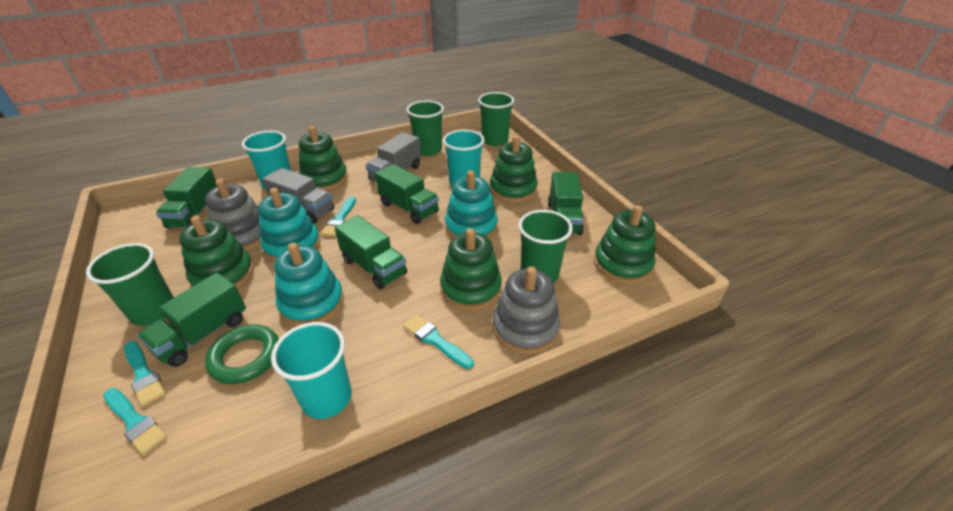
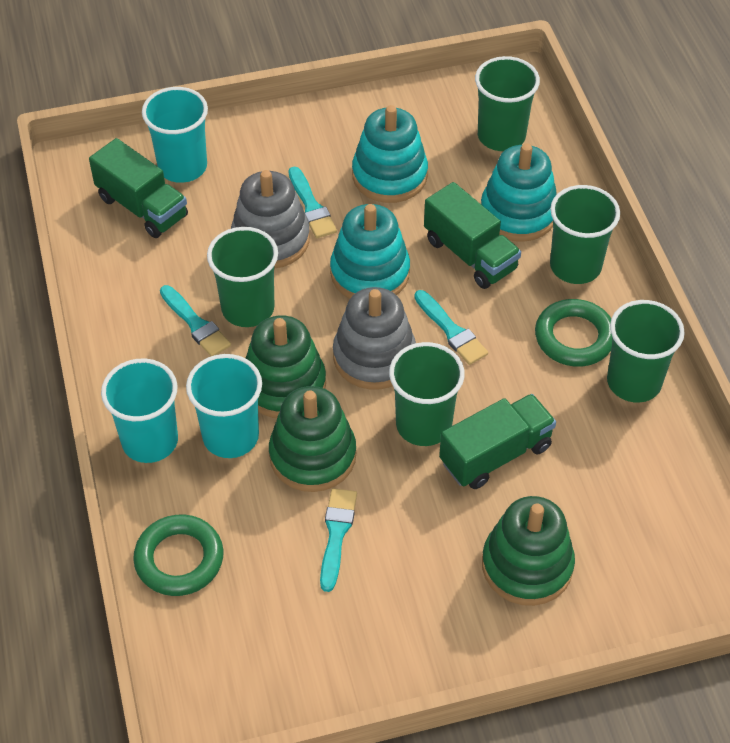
green cup: [86,243,174,326] [406,101,444,156] [478,92,514,146] [518,210,573,283] = 4 -> [207,227,278,327] [389,342,465,446] [475,56,540,151] [550,185,620,284] [607,300,685,403] = 5
green ring: [205,324,279,384] = 1 -> [133,515,223,596] [535,299,612,367] = 2
green stacking toy: [179,215,254,288] [299,126,348,191] [440,228,502,310] [490,136,538,203] [594,205,656,284] = 5 -> [246,315,326,418] [269,386,356,492] [482,496,575,606] = 3
green truck: [137,273,246,367] [156,167,217,229] [335,215,407,289] [375,164,439,224] [548,172,584,235] = 5 -> [89,138,188,238] [424,182,521,289] [439,394,556,489] = 3
grey truck: [262,168,334,224] [365,132,421,181] = 2 -> none = 0

